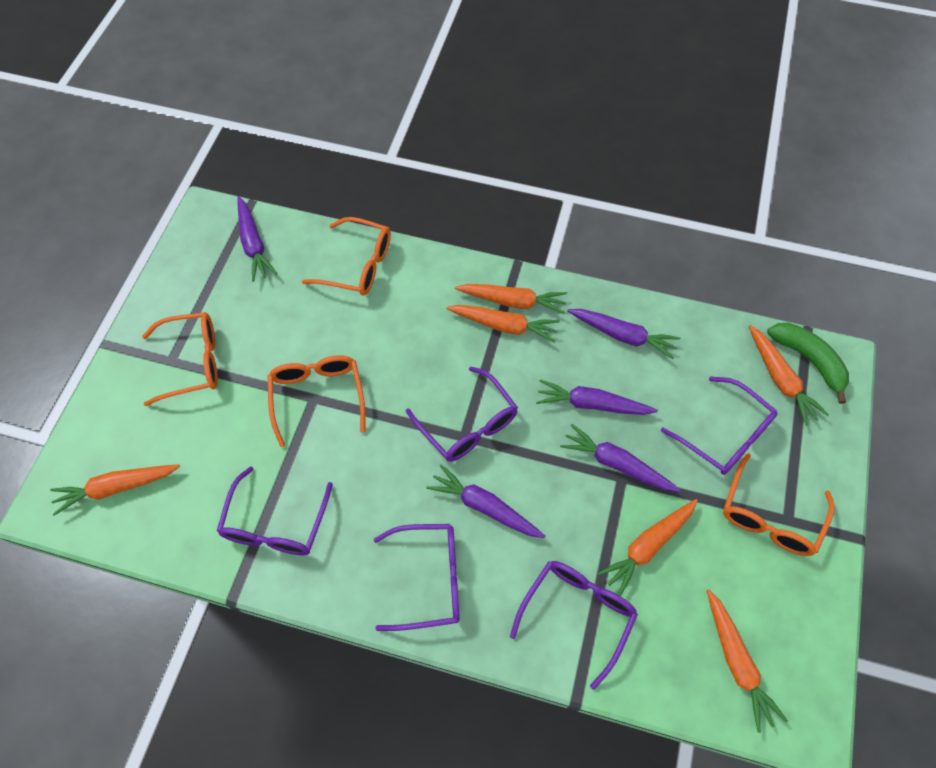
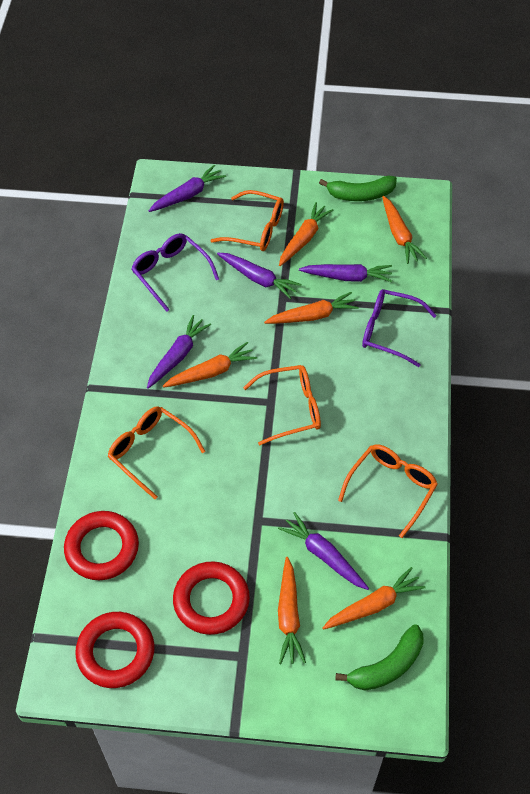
green banana: [767,323,849,404] = 1 -> [319,176,397,201] [335,624,424,690] = 2
purple glasses: [217,466,333,555] [374,524,460,631] [406,367,518,462] [510,561,638,690] [661,376,778,475] = 5 -> [131,233,219,312] [362,289,437,367] = 2
red ring: none = 0 -> [64,511,139,580] [75,612,155,688] [173,561,250,635] = 3

